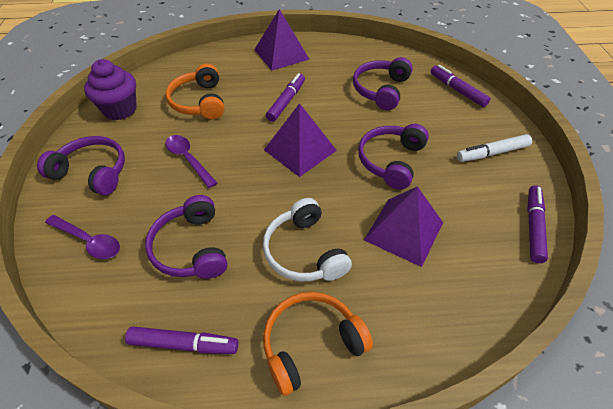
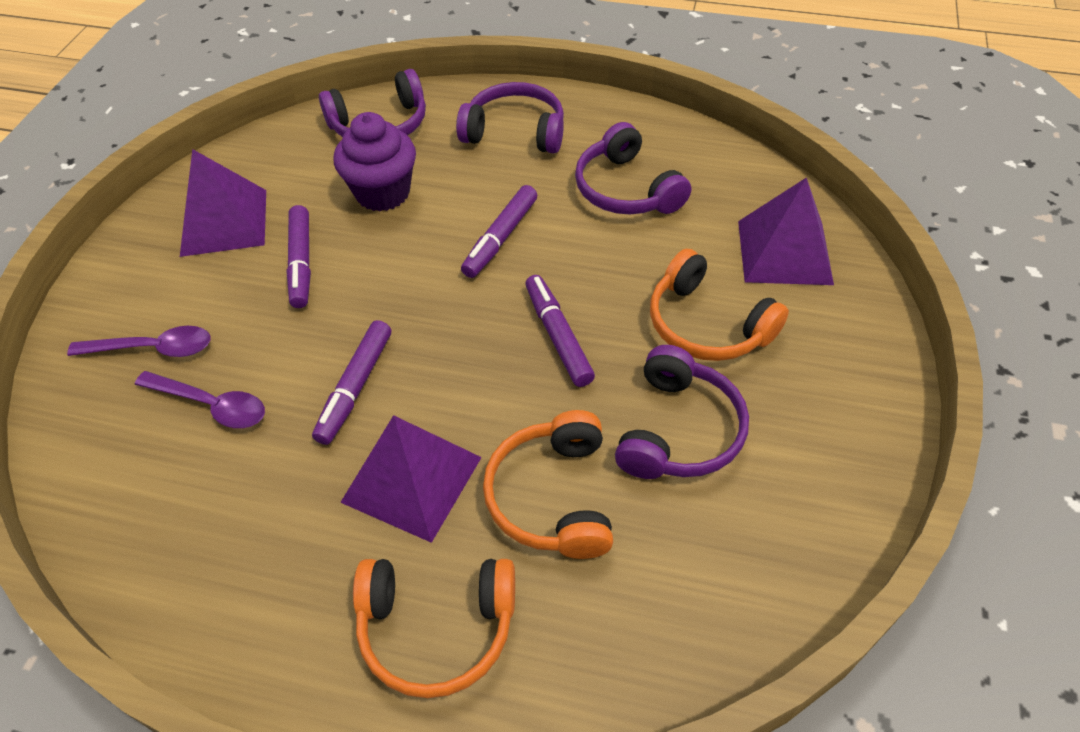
orange headphones: [166,64,224,119] [263,292,373,396] = 2 -> [353,559,515,698] [483,410,613,559] [650,249,789,361] = 3
white headphones: [263,198,352,281] = 1 -> none = 0
white marker: [457,134,532,162] = 1 -> none = 0

